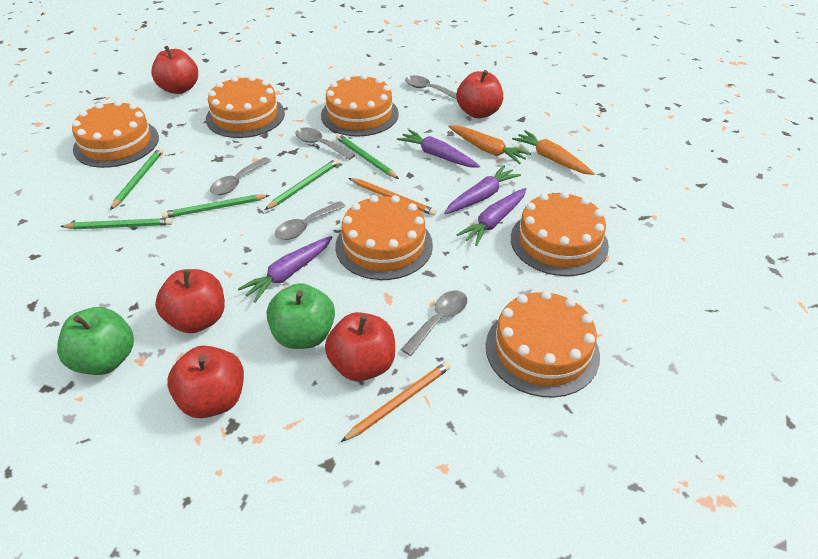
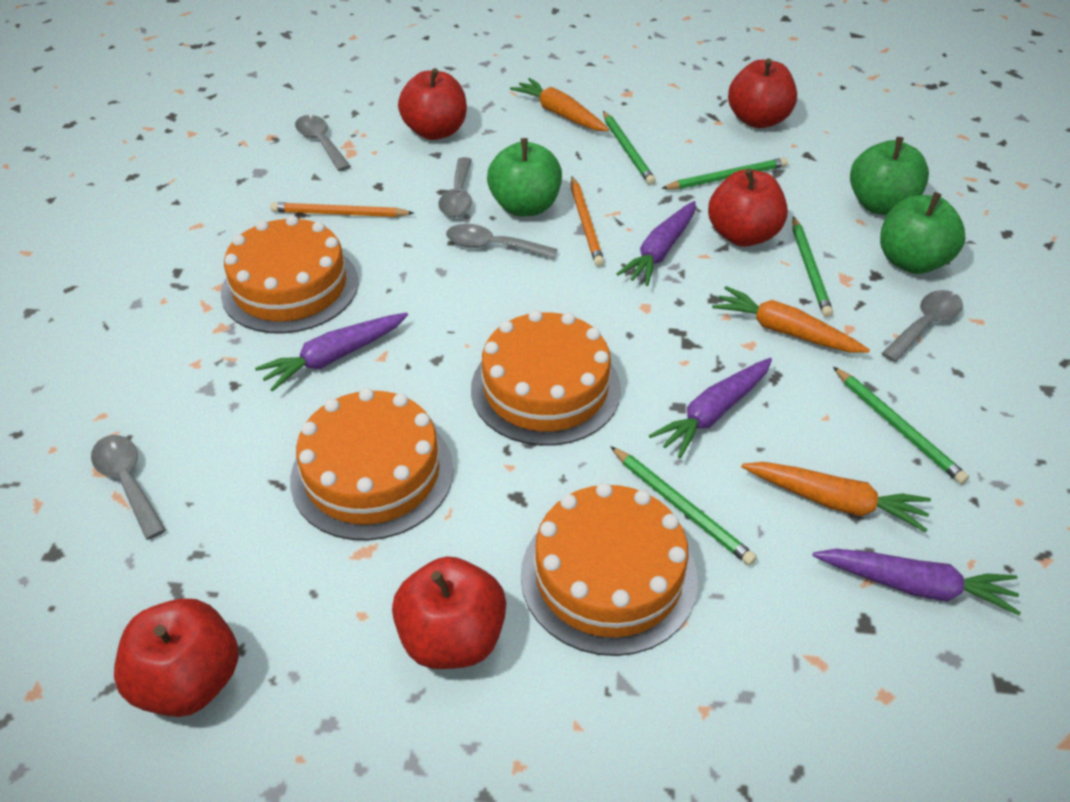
green apple: [57,307,134,375] [267,283,335,349] = 2 -> [487,138,562,217] [850,137,929,215] [880,192,966,274] = 3
orange cake: [72,100,159,168] [206,75,285,138] [321,74,399,136] [335,195,433,280] [486,290,600,398] [511,191,609,276] = 6 -> [221,215,359,333] [290,388,454,541] [471,310,621,446] [521,483,698,656] = 4
orange carrot: [448,125,531,164] [512,130,595,175] = 2 -> [510,78,609,131] [712,286,870,353] [741,462,931,532] = 3

